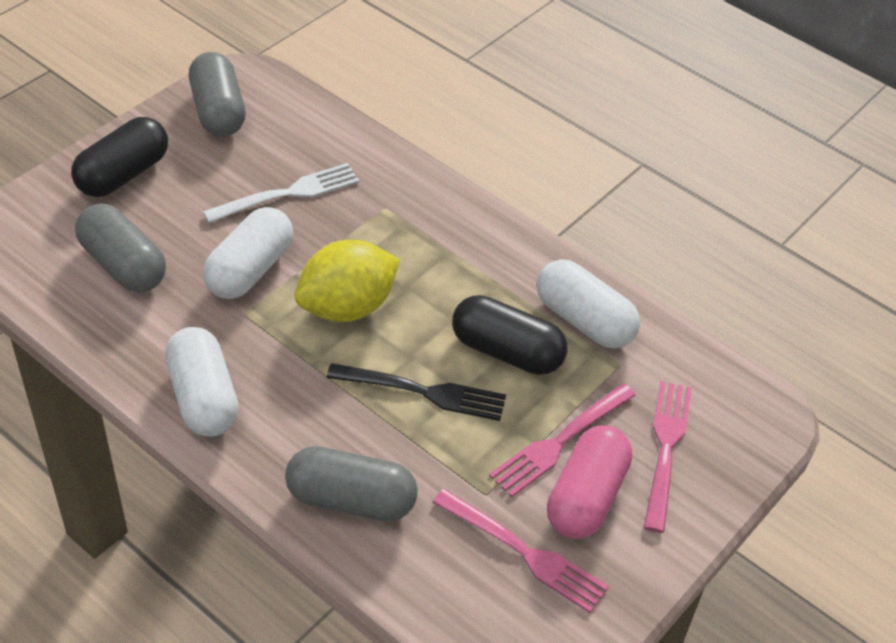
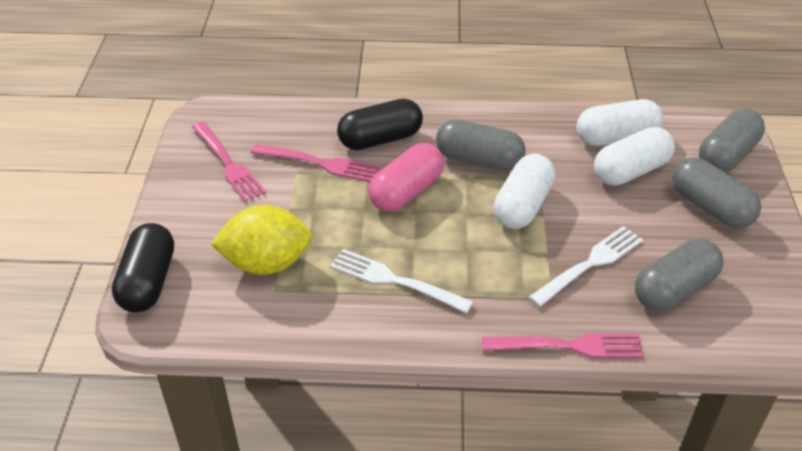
black fork: [326,363,506,421] = 1 -> none = 0
grey capsule: [75,203,166,293] [189,52,246,137] [285,446,418,522] = 3 -> [436,119,526,171] [635,238,724,310] [672,157,761,229] [699,109,765,172] = 4
white fork: [203,163,359,223] = 1 -> [330,249,473,313] [529,226,643,307] = 2

